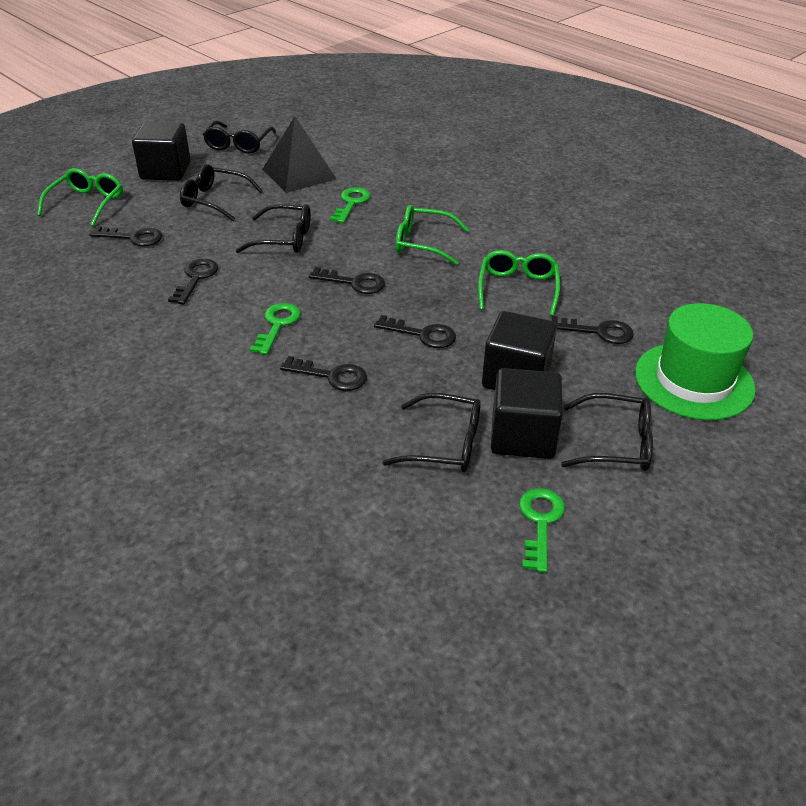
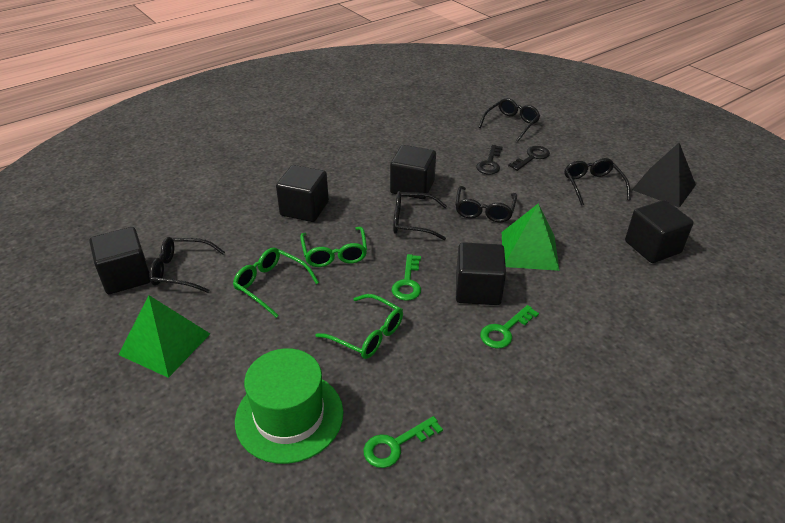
black cube: [132,122,191,181] [482,311,557,390] [491,368,563,459] = 3 -> [89,227,150,294] [276,165,329,222] [390,145,436,199] [456,242,506,305] [625,200,694,263] = 5
black key: [89,226,162,246] [168,259,218,304] [280,356,367,391] [309,267,385,294] [374,315,456,348] [552,316,634,344] = 6 -> [476,145,503,175] [508,146,550,171] = 2
green pyramid: none = 0 -> [119,295,210,378] [502,203,559,271] = 2

